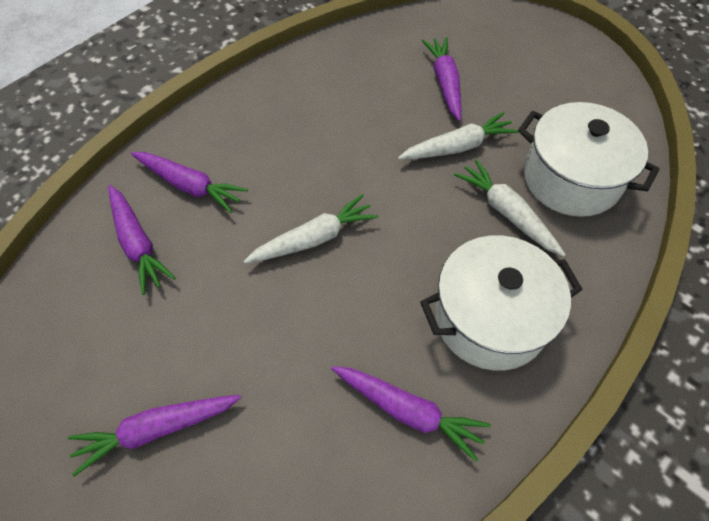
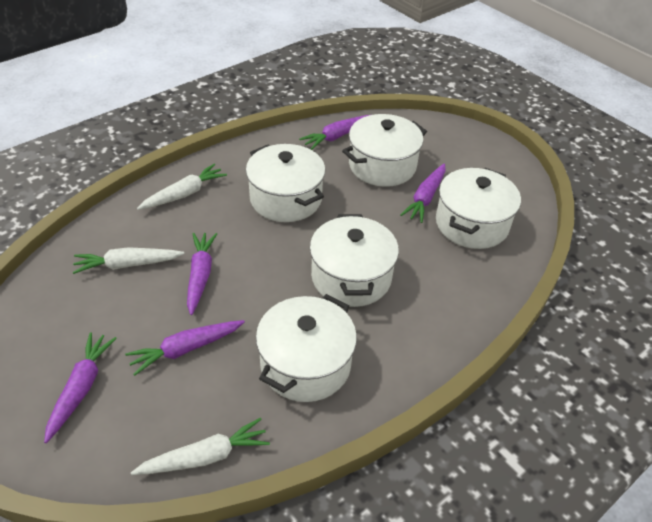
white pot: [420,235,583,371] [518,102,660,217] = 2 -> [246,144,326,222] [256,294,357,402] [310,214,399,307] [342,114,427,187] [436,168,521,249] = 5

